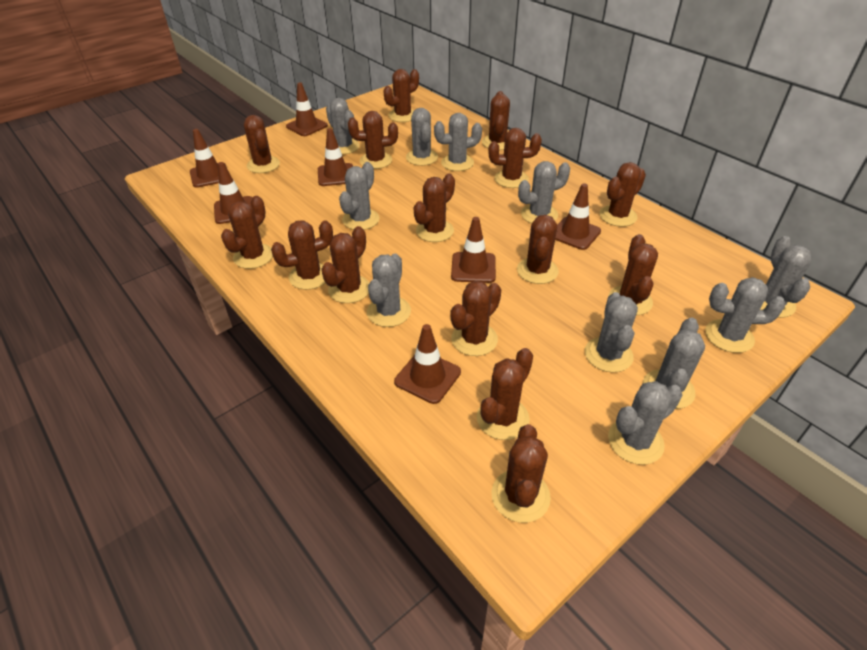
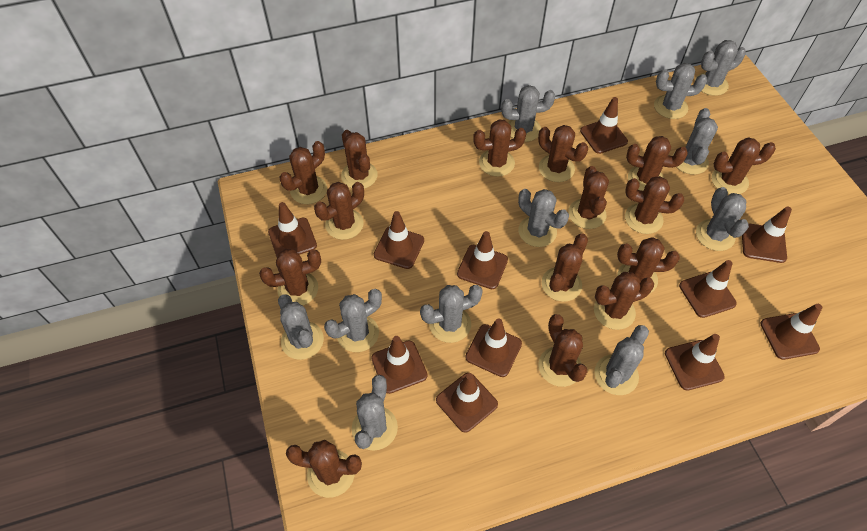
brown traffic cone: [190,129,227,188] [214,162,252,224] [286,82,328,136] [318,128,353,186] [394,324,461,404] [451,217,496,283] [555,183,601,250] = 7 -> [268,202,317,257] [371,336,428,394] [374,211,424,269] [436,373,498,433] [457,231,508,289] [465,318,522,377] [580,97,628,154] [665,334,725,391] [679,260,737,318] [742,207,792,263] [760,304,822,360] = 11

